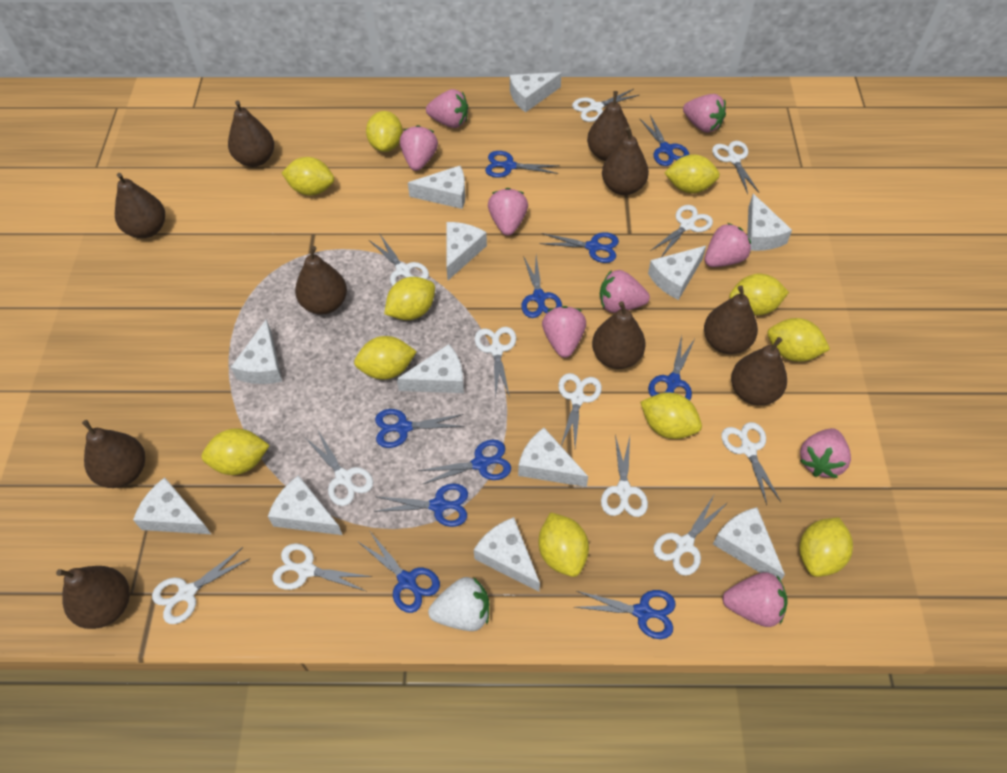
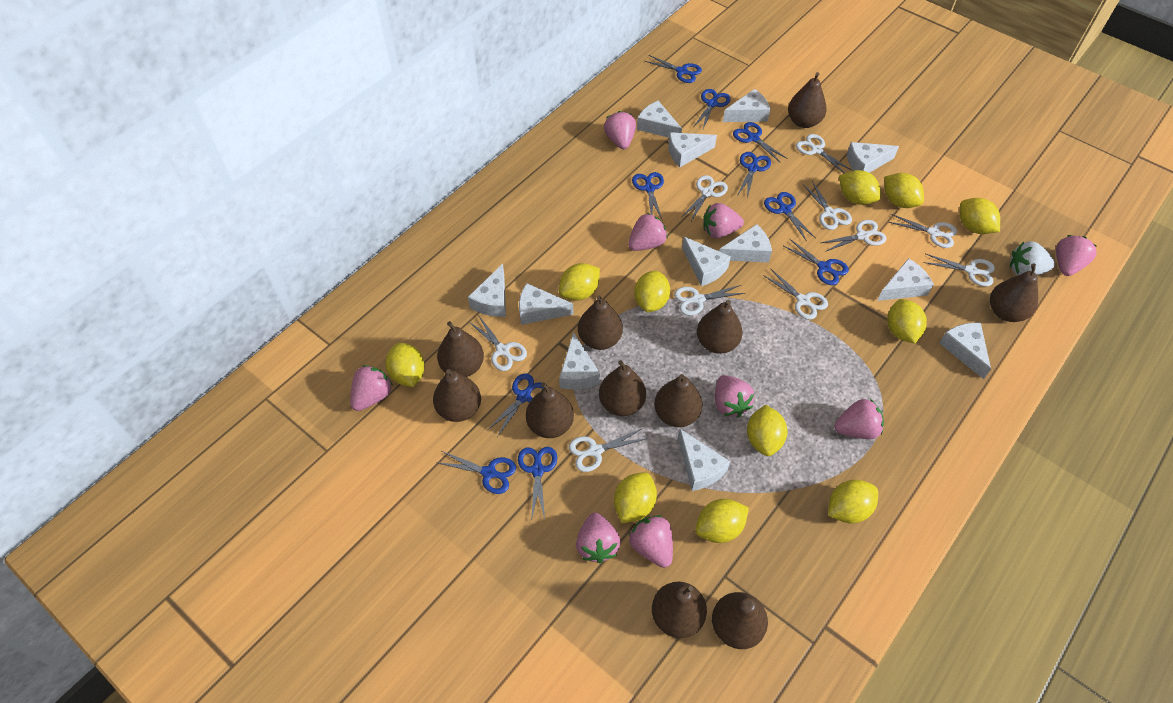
brown pear: [56,566,130,629] [82,420,145,488] [115,173,165,238] [228,101,274,167] [295,246,347,315] [587,91,632,161] [592,301,646,369] [602,127,649,195] [704,285,758,354] [731,337,787,405] = 10 -> [433,369,481,422] [437,321,484,377] [526,382,574,438] [578,295,623,350] [599,360,646,416] [652,582,707,638] [654,374,703,427] [697,300,743,354] [712,592,768,649] [788,72,827,128] [990,263,1038,322] = 11
white scissors: [152,547,249,624] [272,543,372,591] [306,431,373,506] [369,233,429,286] [475,327,516,398] [558,373,602,447] [572,89,639,122] [601,435,648,517] [650,205,713,257] [653,495,728,576] [712,141,759,194] [721,422,781,505] = 12 -> [469,315,527,371] [569,428,648,472] [674,285,746,315] [682,175,728,221] [763,269,828,320] [796,134,853,174] [803,181,852,230] [821,220,886,252] [888,214,957,248] [923,254,995,286] = 10

